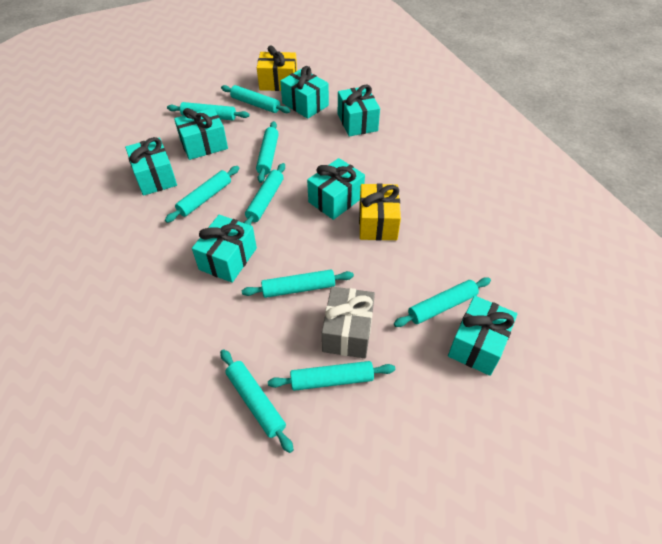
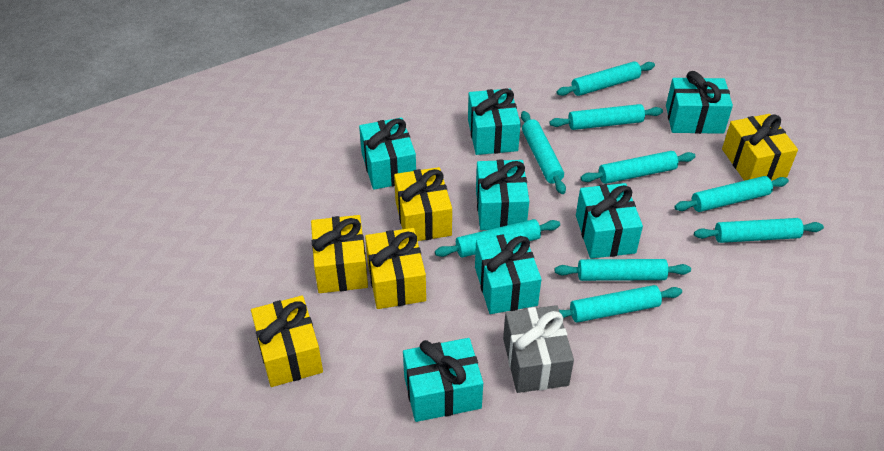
yellow gift: [257,45,297,91] [359,183,401,240] = 2 -> [251,295,323,387] [311,215,368,293] [365,228,426,309] [394,167,452,241] [722,114,798,181] = 5

